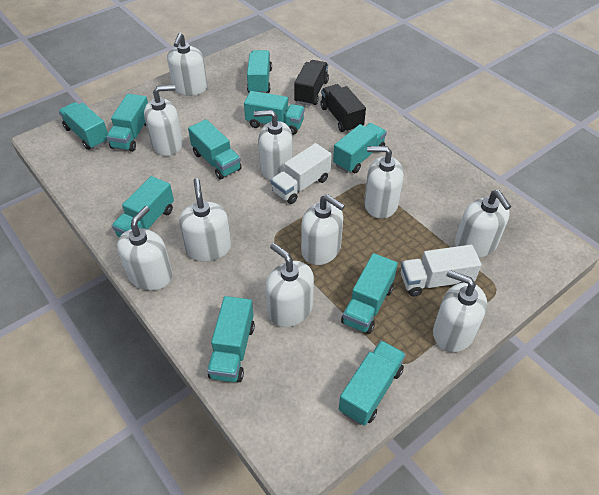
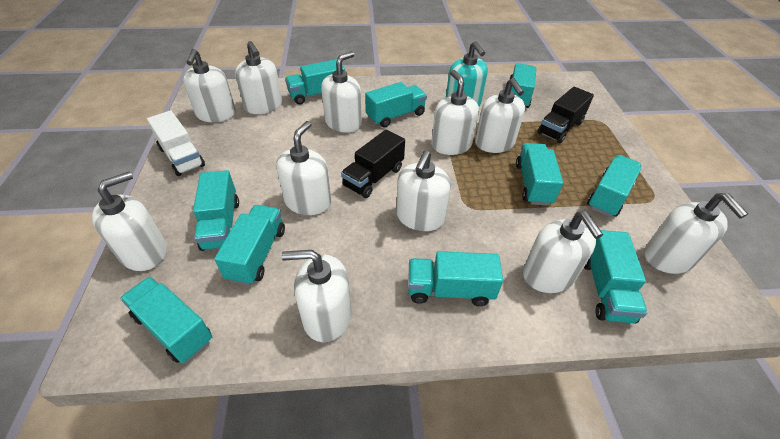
turquoise soap dispenser: none = 0 -> [446,41,488,106] = 1
white soap dispenser: [117,206,173,290] [144,85,183,156] [167,33,208,96] [179,178,231,262] [254,110,293,180] [266,243,314,327] [301,194,345,265] [364,146,404,219] [433,270,487,352] [455,190,511,258] = 10 -> [92,172,167,271] [183,49,236,122] [235,41,282,114] [276,121,331,215] [281,250,351,342] [321,51,362,133] [396,150,451,231] [431,70,479,155] [475,78,525,153] [523,211,603,293] [644,193,748,274] = 11
white truck: [271,143,332,204] [401,245,482,296] = 2 -> [147,110,205,176] = 1

